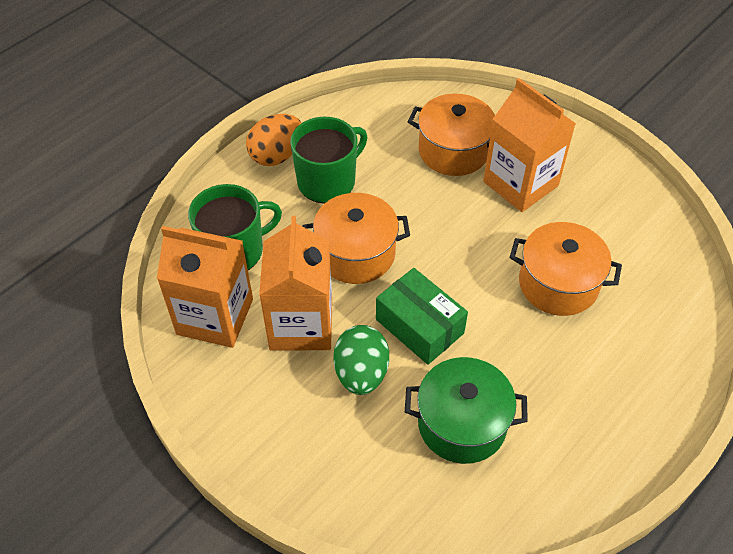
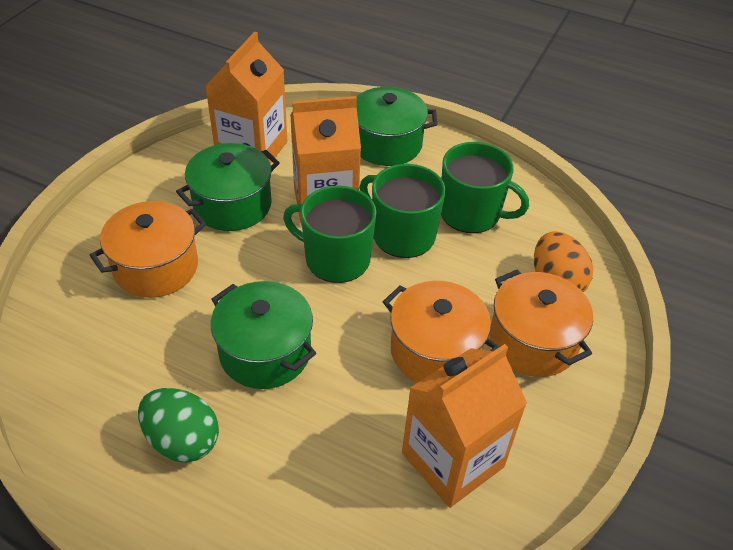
green box: [376,268,468,365] = 1 -> none = 0
green mug: [188,184,282,270] [290,117,367,203] = 2 -> [283,186,377,283] [360,164,446,258] [441,142,529,233] = 3
green pot: [405,357,528,464] = 1 -> [176,143,280,231] [211,281,316,389] [356,87,437,166] = 3

